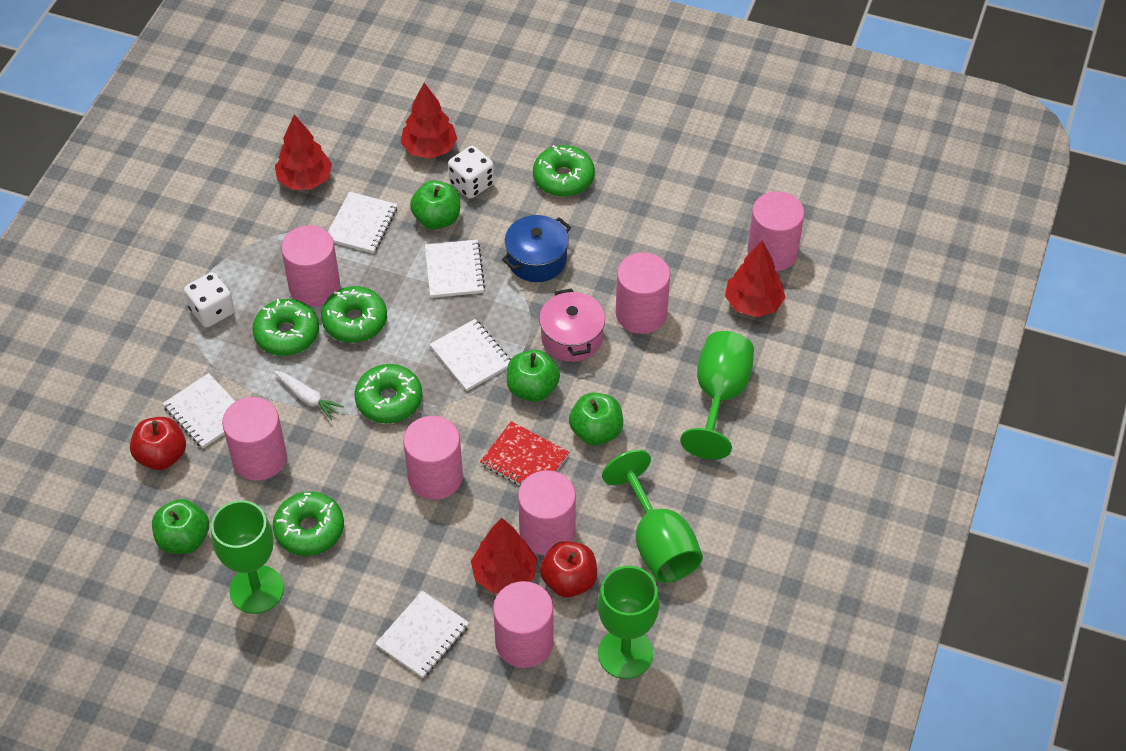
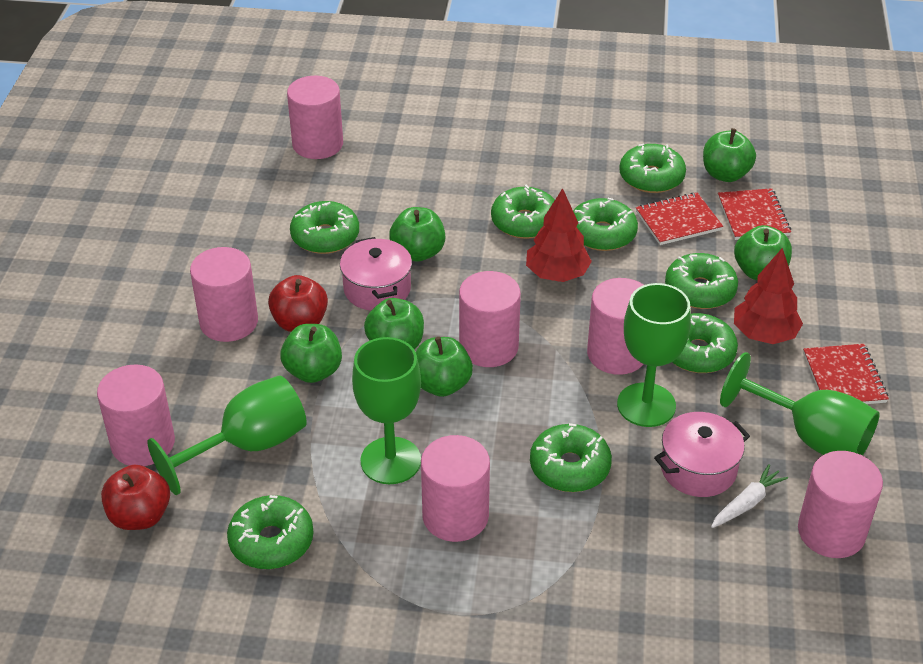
blue pot: [502,215,571,282] = 1 -> none = 0
green apple: [152,499,209,554] [410,180,460,229] [507,350,560,402] [569,393,623,445] = 4 -> [280,324,342,383] [364,298,424,349] [389,207,445,262] [416,337,473,397] [703,128,756,182] [734,225,792,280] = 6
green donut: [252,299,319,356] [273,491,344,556] [321,286,387,343] [355,364,422,423] [533,145,595,197] = 5 -> [227,495,314,569] [290,201,359,254] [491,185,555,239] [530,423,612,492] [573,198,638,251] [619,144,686,193] [665,253,738,309] [672,313,738,373] = 8
pink pot: [539,288,605,362] = 1 -> [340,237,412,311] [654,412,750,497] = 2
red notebook: [480,421,570,486] = 1 -> [636,192,723,245] [718,188,791,240] [803,344,889,404] = 3
red tree: [275,115,332,190] [401,83,457,159] [471,518,537,593] [725,241,785,317] = 4 -> [526,188,592,282] [734,248,803,344] = 2
white dice: [184,272,235,327] [448,146,494,199] = 2 -> none = 0
white notebook: [163,373,236,448] [328,191,398,254] [375,591,469,678] [425,240,485,298] [429,319,511,391] = 5 -> none = 0

